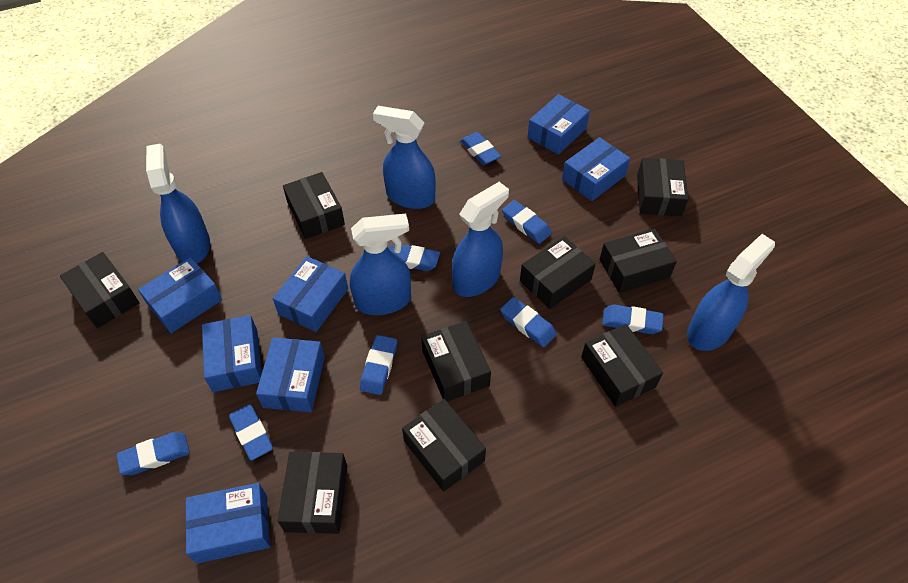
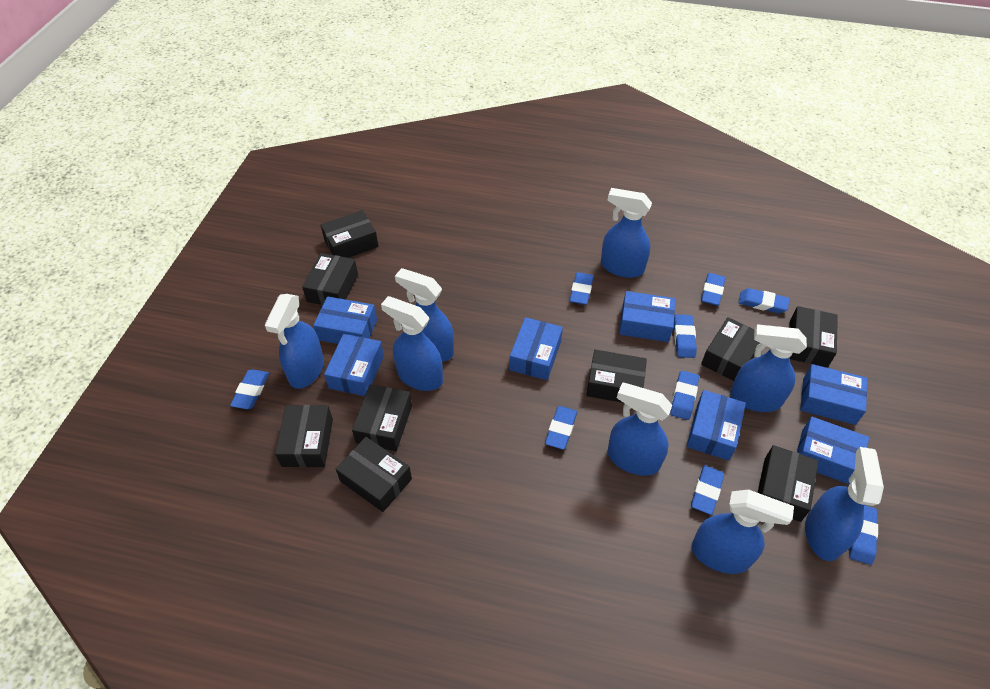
blue eraser: [117,432,190,475] [229,404,273,461] [360,335,397,395] [389,244,440,271] [460,132,501,165] [500,297,557,347] [502,200,552,244] [602,304,664,334] = 8 -> [230,369,269,409] [545,406,577,450] [570,272,593,305] [670,370,699,420] [674,314,697,358] [691,465,724,515] [701,273,726,306] [738,288,789,313] [849,505,878,565] = 9
blue spray bottle: [146,144,210,263] [350,214,411,315] [373,106,436,209] [452,182,509,297] [687,234,775,351] = 5 -> [265,294,324,389] [381,296,443,391] [395,268,454,362] [601,188,652,278] [608,383,672,476] [692,490,794,574] [730,325,807,412] [805,447,884,561] = 8

